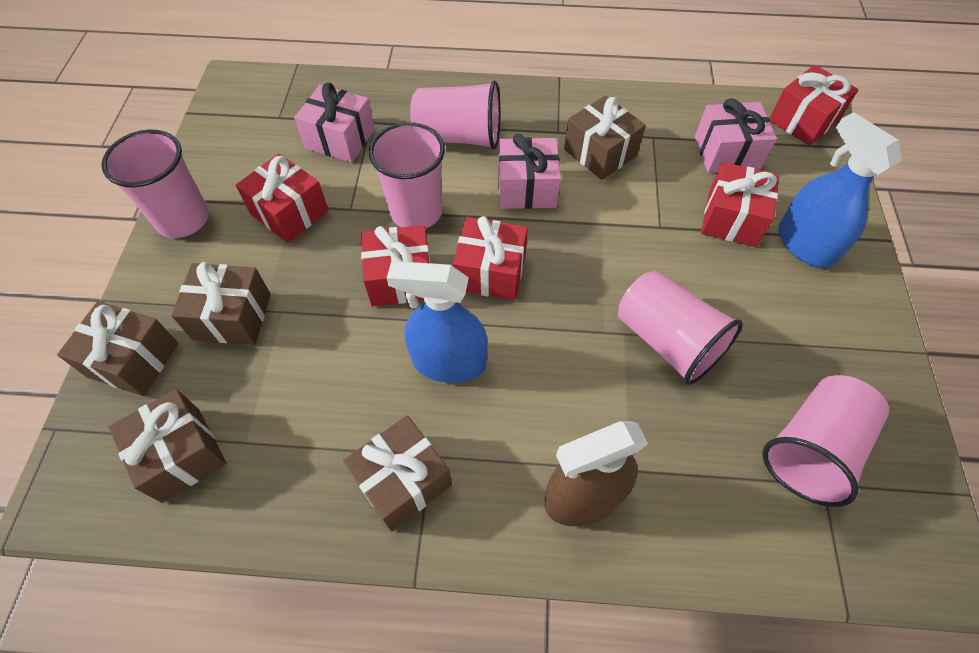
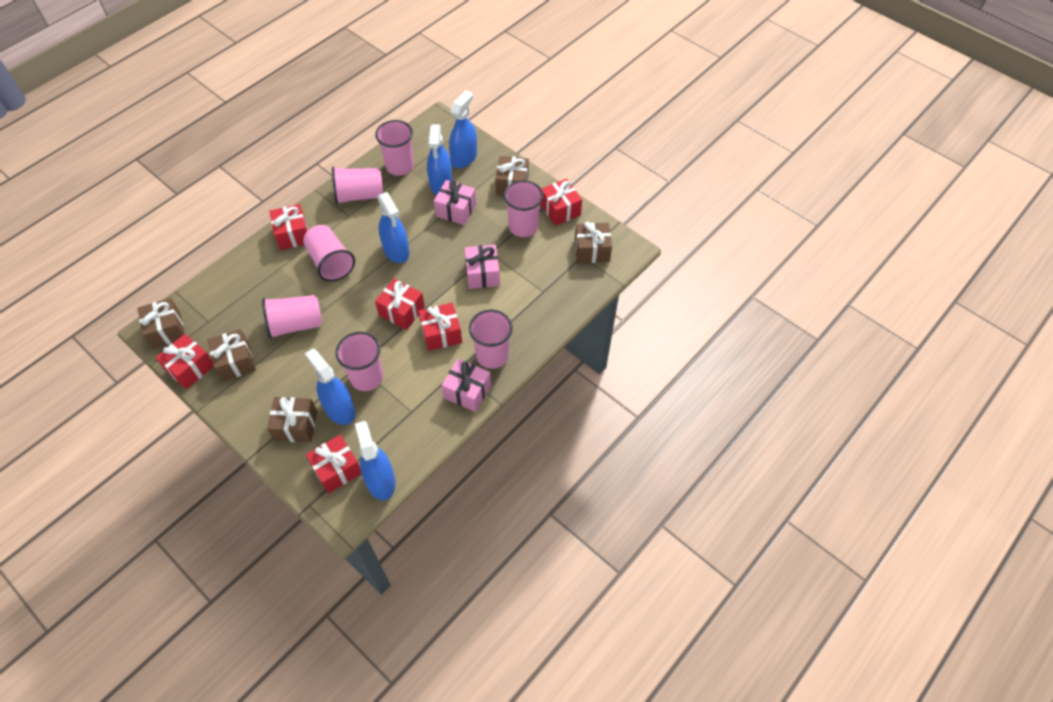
blue spray bottle: [387,261,487,383] [778,112,902,268] = 2 -> [305,349,356,425] [355,421,396,501] [378,192,410,263] [427,124,452,195] [449,90,477,168] = 5
brown spray bottle: [544,421,649,526] = 1 -> none = 0
pink cup: [101,130,209,238] [369,122,445,228] [410,81,500,149] [618,270,743,385] [763,375,889,507] = 5 -> [262,295,322,339] [303,225,355,282] [332,167,383,205] [336,332,383,391] [375,120,414,176] [469,309,513,369] [504,180,543,237] = 7
red gift: [236,153,329,243] [361,225,430,306] [452,216,528,301] [701,162,779,247] [769,65,858,146] = 5 -> [156,334,214,389] [269,204,308,250] [306,435,361,494] [375,279,425,330] [418,303,462,351] [540,179,582,226] = 6

